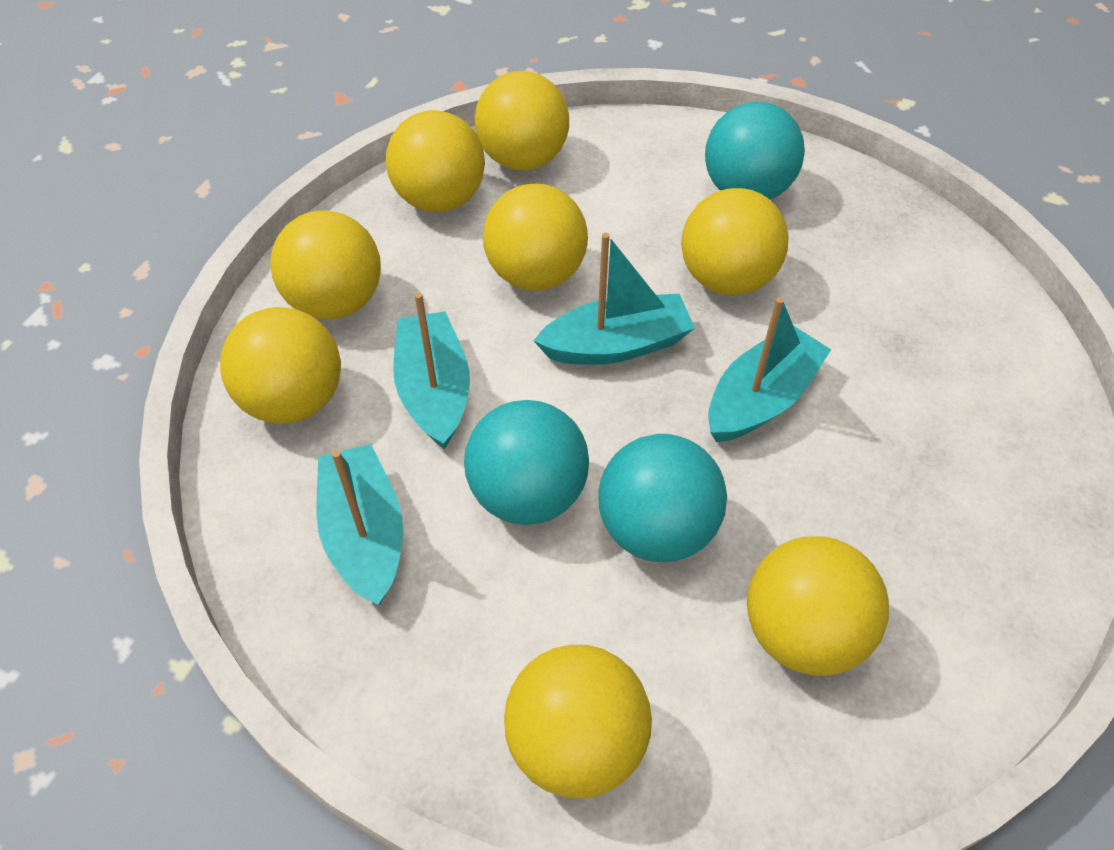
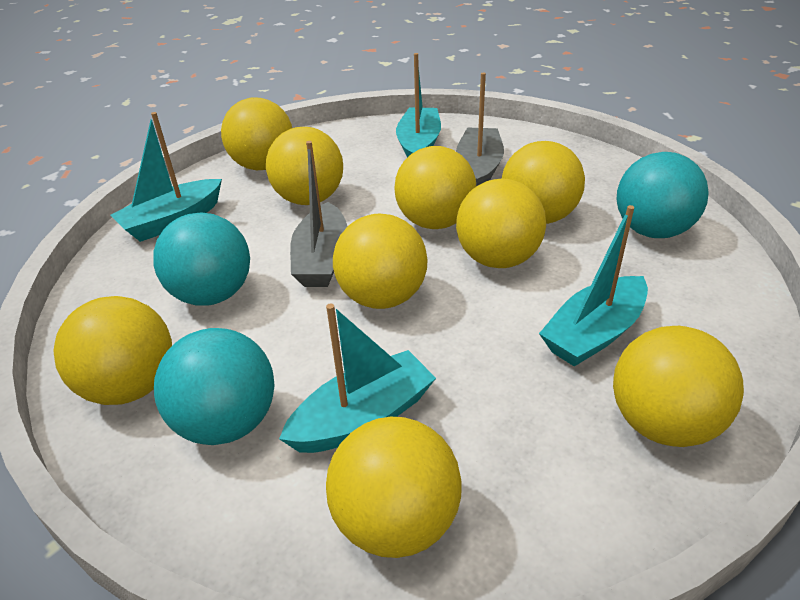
grey boat: none = 0 -> [290,141,348,287] [456,73,504,186] = 2
yellow ball: [220,307,341,424] [270,210,381,319] [386,110,485,212] [475,71,569,170] [483,184,588,291] [504,645,652,799] [681,188,788,295] [747,536,889,676] = 8 -> [53,296,172,405] [221,97,292,170] [266,127,343,205] [326,417,462,558] [333,214,428,309] [394,146,476,229] [456,179,546,268] [502,141,585,224] [613,326,744,447] = 9

